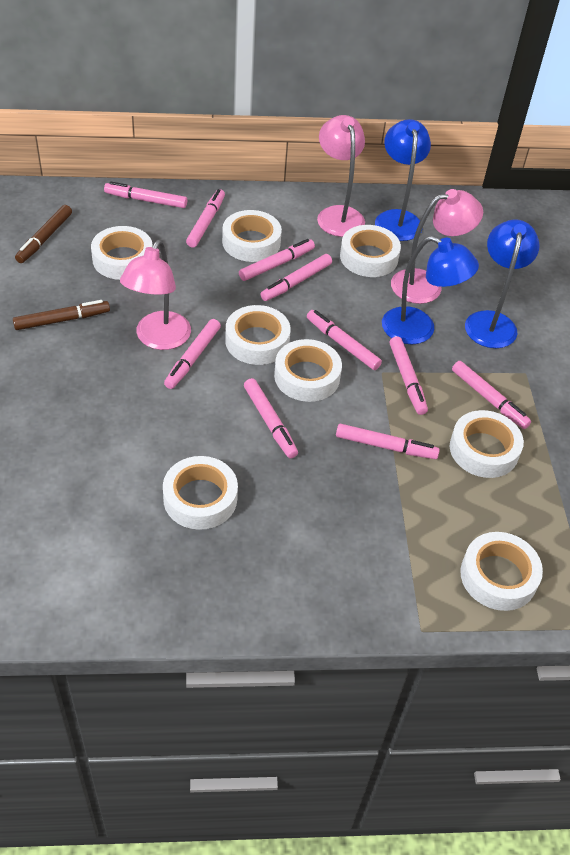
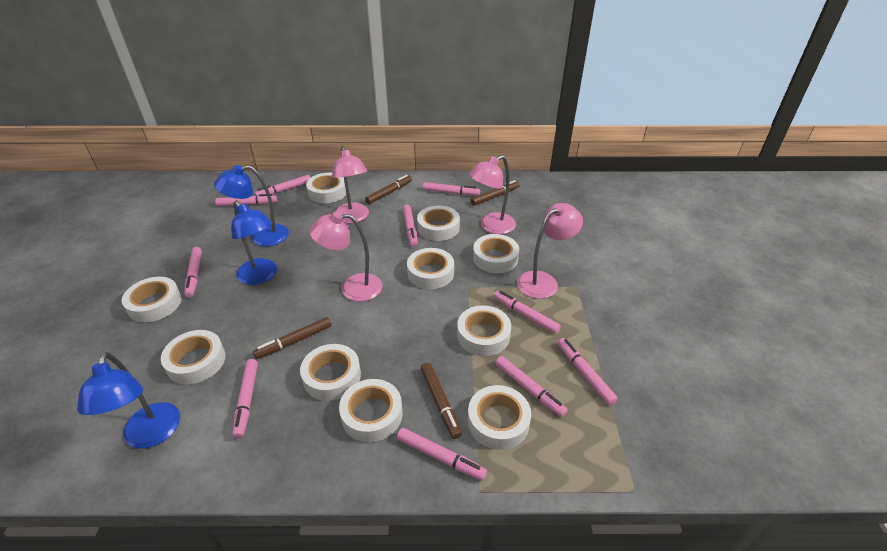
brown marker: [13,300,110,330] [15,205,72,263] = 2 -> [253,317,332,359] [365,175,412,204] [421,363,462,439] [471,180,520,206] = 4
pink lamp: [120,240,191,350] [317,115,365,237] [391,189,483,304] = 3 -> [309,212,383,301] [332,146,369,223] [469,155,516,234] [517,203,583,299] = 4
white tape: [91,226,153,280] [163,456,238,530] [222,210,282,262] [225,305,291,365] [274,339,342,402] [340,225,401,277] [450,410,524,478] [460,532,543,611] = 8 -> [122,277,182,322] [161,330,225,385] [300,344,361,401] [306,172,346,203] [339,379,403,442] [407,248,454,289] [417,206,460,241] [457,305,511,356] [468,385,531,450] [473,234,519,273] = 10

